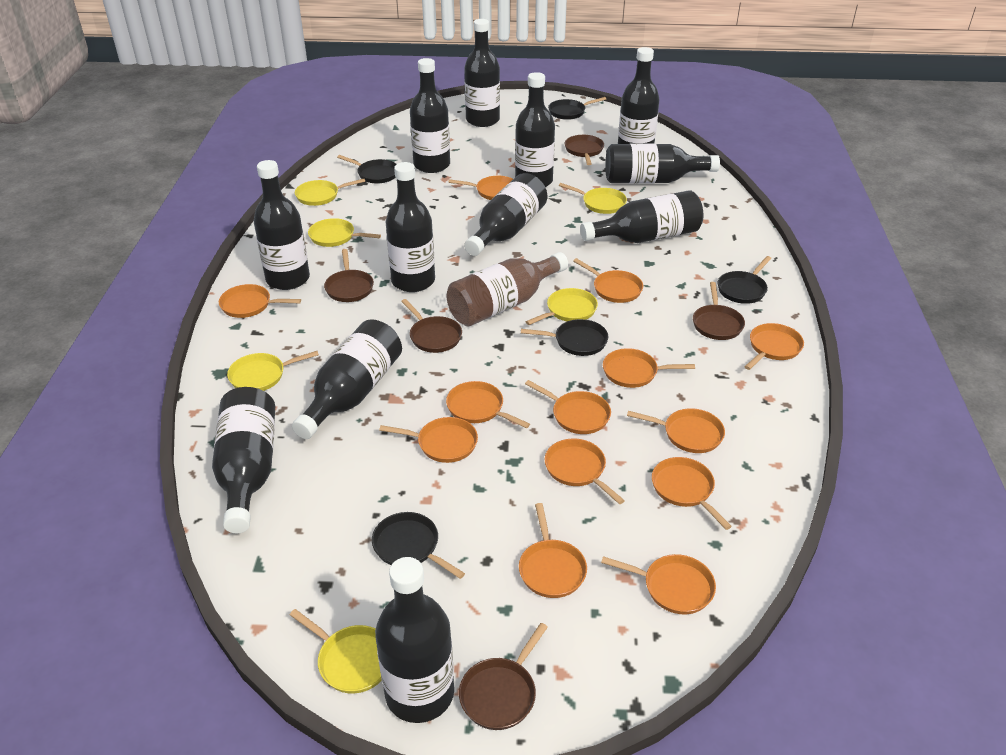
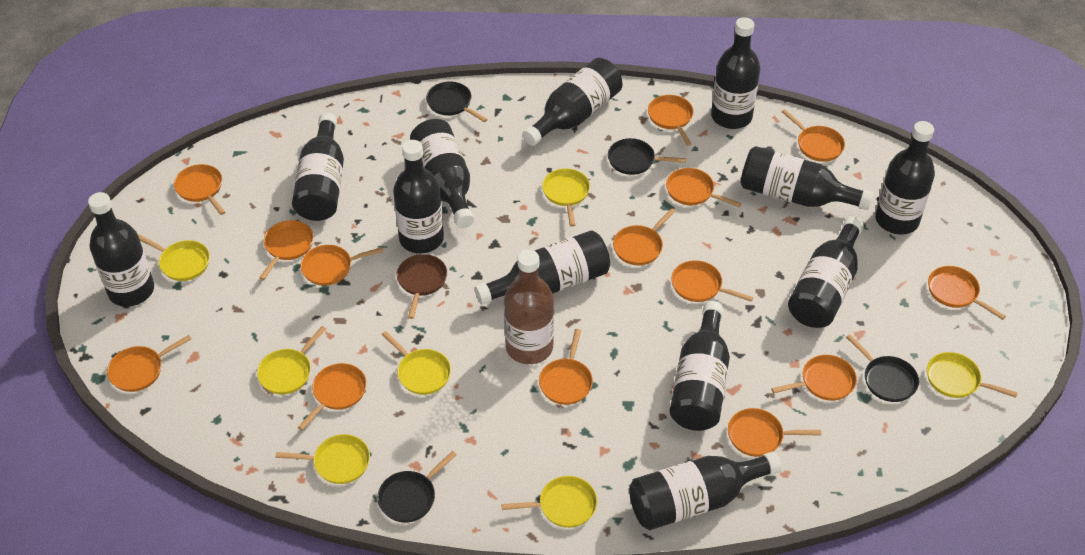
black pan: [337,155,396,184] [372,512,465,579] [521,319,608,356] [548,97,606,120] [718,256,771,304] = 5 -> [377,451,457,523] [426,82,488,122] [608,138,686,175] [846,334,919,402] = 4
brown pan: [324,249,374,302] [401,299,462,353] [459,623,548,730] [565,135,604,165] [693,282,745,340] = 5 -> [397,254,447,319] = 1
orange pan: [219,284,301,318] [379,417,478,463] [446,381,530,428] [448,176,513,200] [519,503,587,598] [525,380,611,434] [545,439,625,504] [573,258,643,303] [601,554,716,615] [603,348,695,388] [627,408,725,453] [652,457,732,530] [744,323,804,370] = 13 -> [107,335,191,392] [174,164,225,215] [259,220,314,280] [298,363,367,430] [301,245,384,286] [539,329,593,405] [613,208,676,265] [648,95,694,146] [666,168,742,207] [671,260,753,302] [728,408,821,457] [771,355,857,401] [782,109,845,162] [928,266,1006,320] = 14
yellow pan: [227,351,319,391] [290,609,382,693] [295,179,365,206] [308,218,381,247] [526,288,598,325] [559,183,627,214] = 6 -> [138,234,210,281] [257,326,326,394] [276,434,370,484] [382,331,451,395] [502,476,597,528] [542,168,590,227] [927,352,1018,398] = 7

